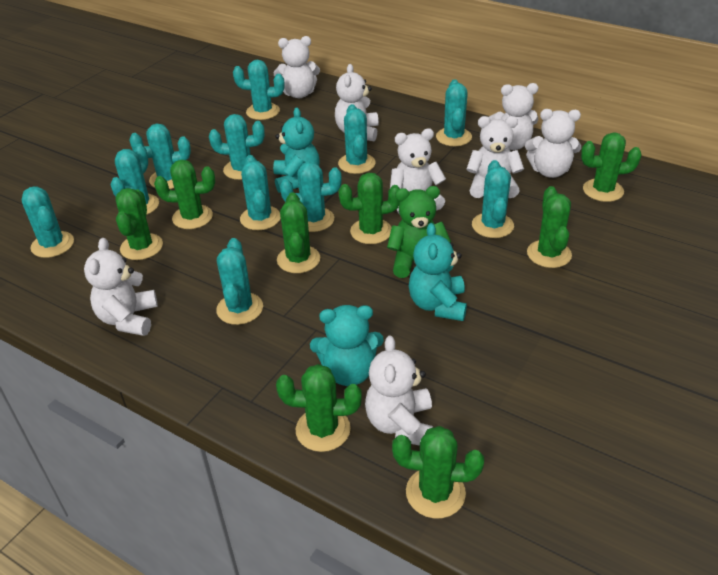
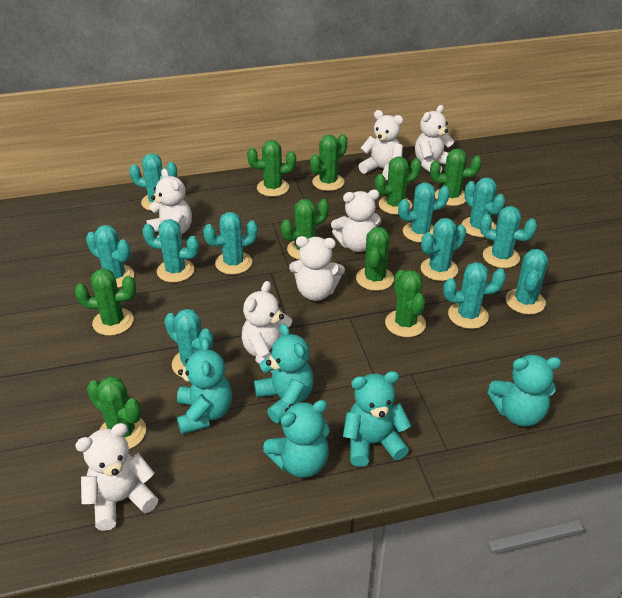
green cactus: [115,188,163,260] [154,160,215,229] [276,364,362,452] [277,192,320,273] [338,173,400,244] [392,426,484,519] [527,186,572,268] [581,132,642,202] = 8 -> [74,268,136,336] [87,376,146,449] [247,140,296,197] [281,199,329,260] [310,134,348,191] [356,227,394,291] [375,157,421,215] [385,270,426,337] [430,148,482,206] = 9
green teddy bear: [387,186,451,278] = 1 -> none = 0
turquoise teddy bear: [273,107,320,193] [310,305,384,386] [409,223,467,321] = 3 -> [177,338,232,435] [254,324,314,423] [263,400,330,478] [343,371,411,467] [487,355,561,427] = 5
white teddy bear: [84,238,158,336] [274,36,320,98] [335,64,379,141] [365,336,433,446] [390,128,446,214] [466,116,524,198] [489,83,538,150] [525,109,581,178] = 8 -> [75,423,158,531] [146,168,192,238] [241,281,292,372] [289,236,345,301] [331,190,382,252] [359,110,403,181] [415,105,454,173] = 7

